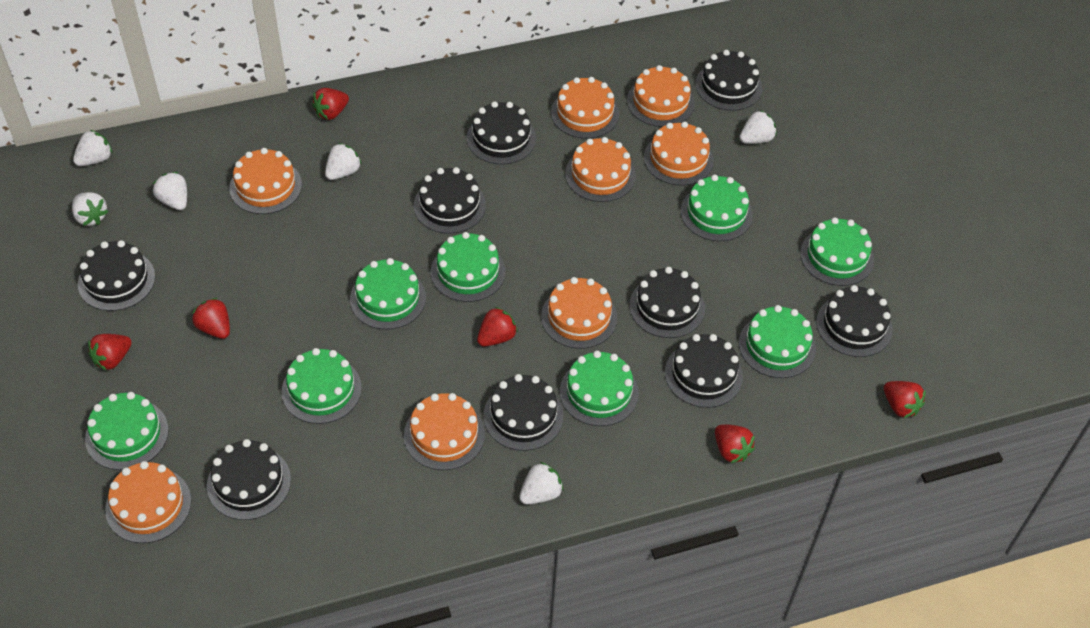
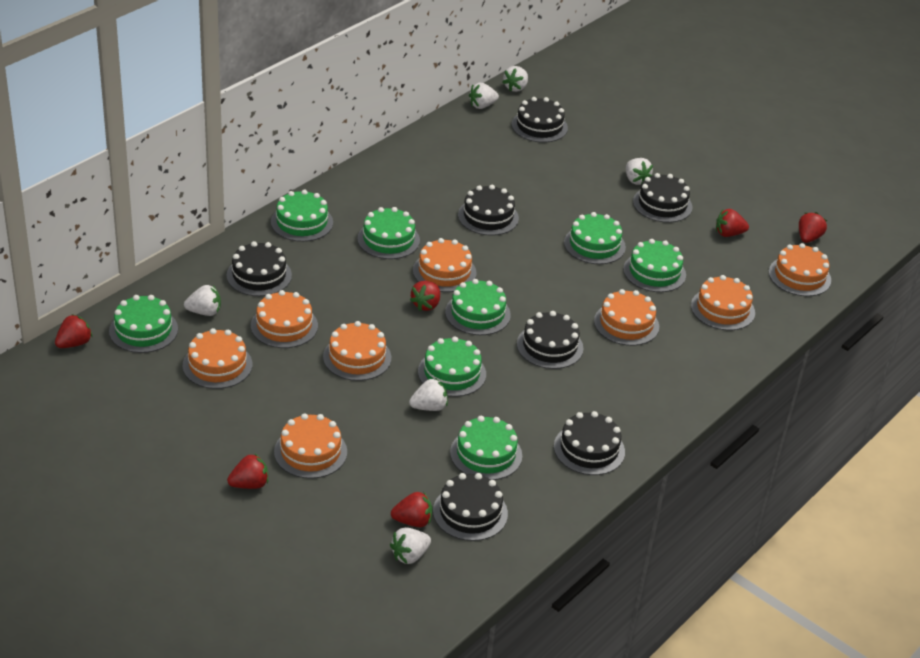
black cake: [78,240,155,311] [207,439,291,520] [414,167,486,234] [467,101,536,165] [483,374,564,451] [629,267,705,338] [665,334,743,408] [695,50,762,111] [816,285,893,357] = 9 -> [227,241,292,296] [433,473,508,541] [458,185,519,236] [512,97,568,143] [517,311,584,369] [554,411,625,475] [633,173,692,223] = 7

